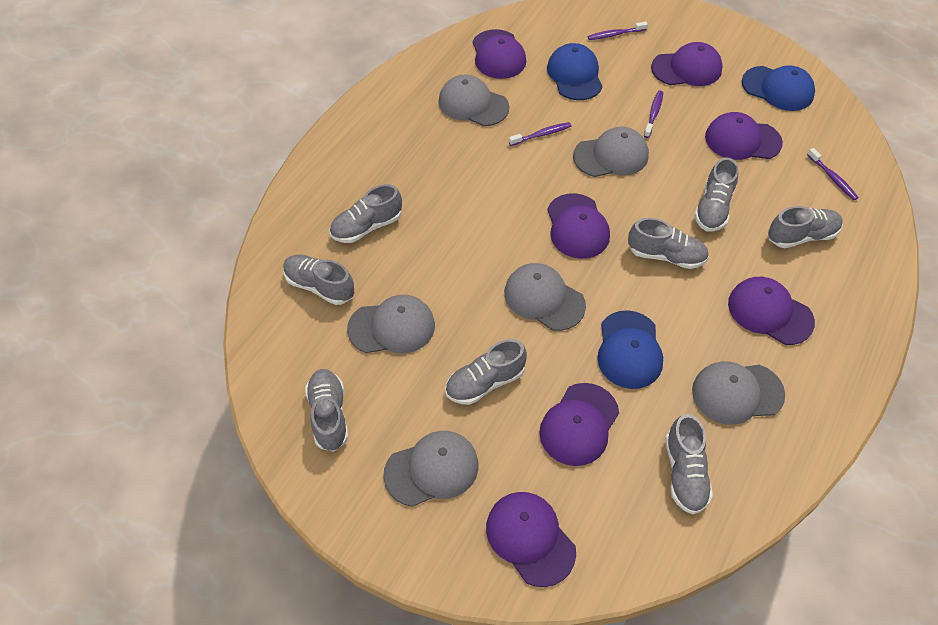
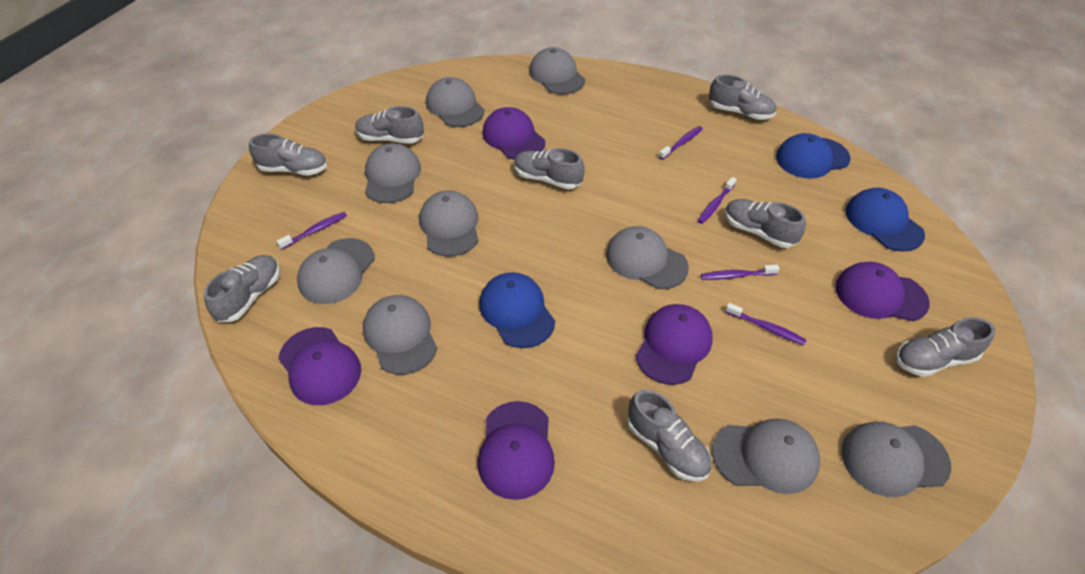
grey cap: [347,295,435,353] [383,431,479,507] [439,75,509,126] [504,263,586,331] [573,127,649,177] [692,361,785,425] = 6 -> [297,238,375,304] [363,295,437,375] [365,143,421,203] [419,190,479,257] [426,77,485,127] [529,47,585,95] [606,226,689,289] [712,418,820,494] [841,422,951,497] = 9
purple cap: [472,29,526,79] [486,492,576,587] [539,383,619,466] [547,193,610,259] [651,42,723,86] [705,112,783,160] [728,277,815,345] = 7 -> [278,327,361,405] [478,401,555,500] [482,107,545,160] [635,304,713,385] [835,262,930,321] = 5
purple toothbrush: [509,122,572,146] [588,21,648,40] [644,91,663,138] [807,148,859,200] = 4 -> [276,212,347,250] [659,126,703,160] [697,177,737,224] [701,265,780,280] [726,303,806,345] = 5

